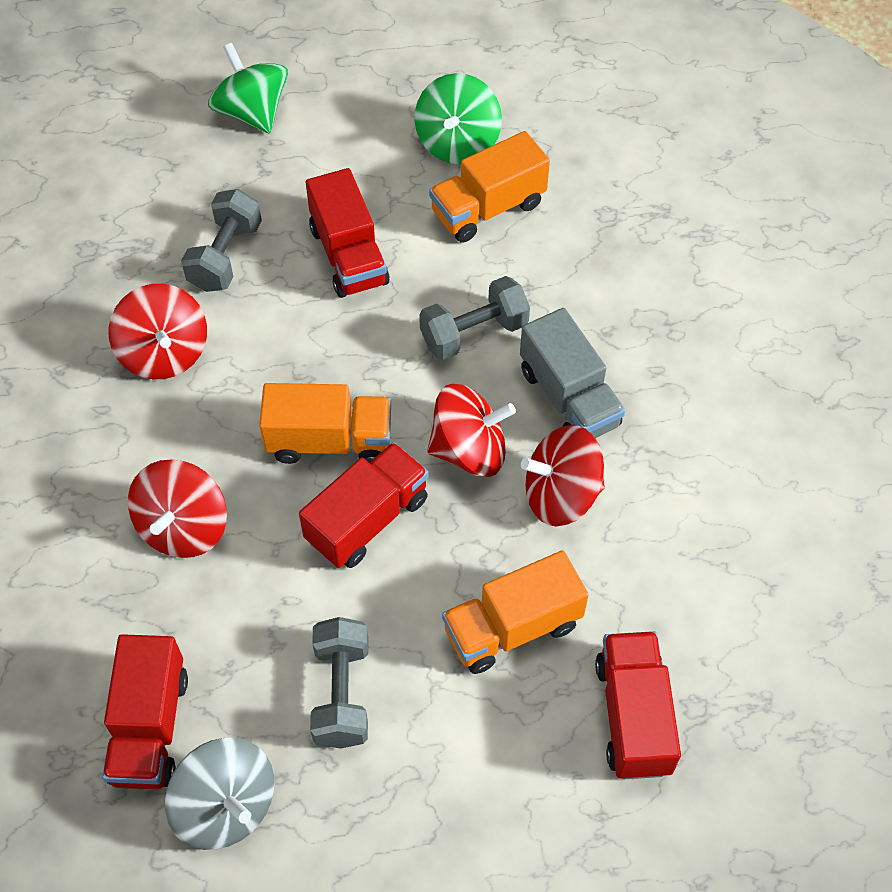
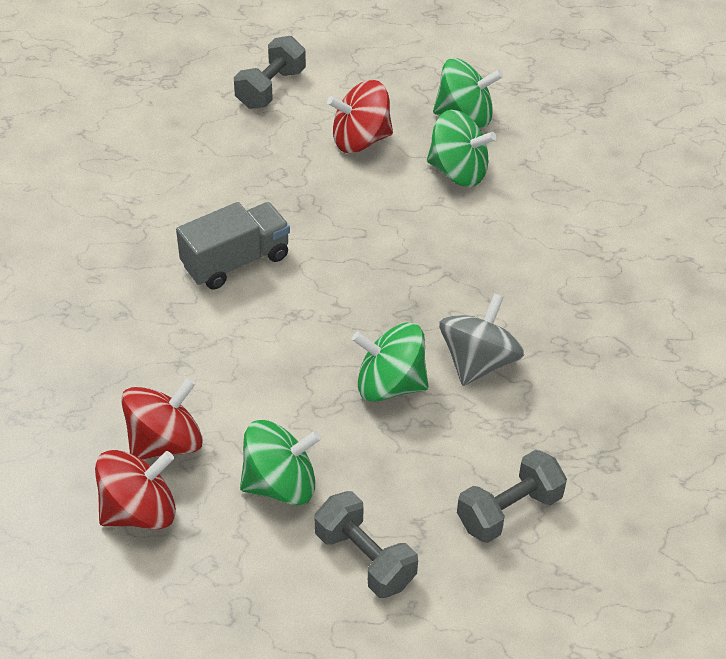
green spinning top: [208,43,288,133] [415,73,502,164] = 2 -> [240,420,321,505] [352,323,429,402] [427,110,496,187] [433,58,503,128] = 4
orange truck: [259,383,391,464] [429,131,550,243] [442,550,589,674] = 3 -> none = 0
red spinning top: [108,284,207,379] [128,459,227,558] [427,384,516,477] [521,425,605,526] = 4 -> [95,450,176,530] [121,378,203,460] [327,80,393,153] = 3
red truck: [102,634,188,789] [299,442,429,568] [306,168,390,298] [595,631,681,779] = 4 -> none = 0

